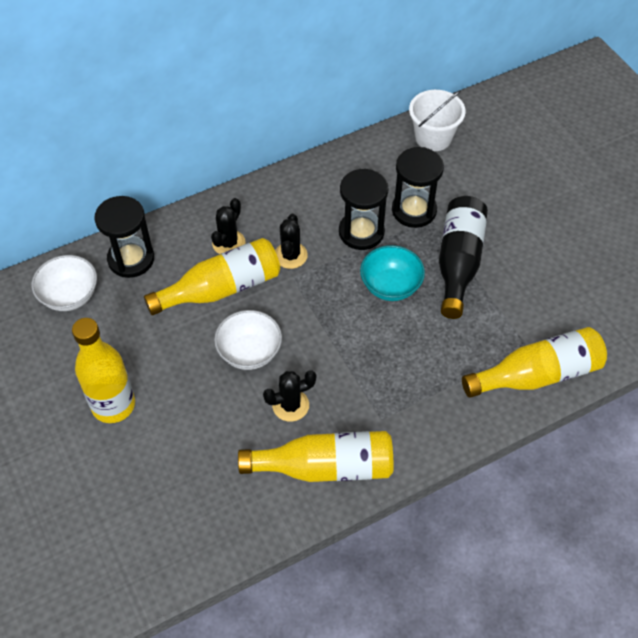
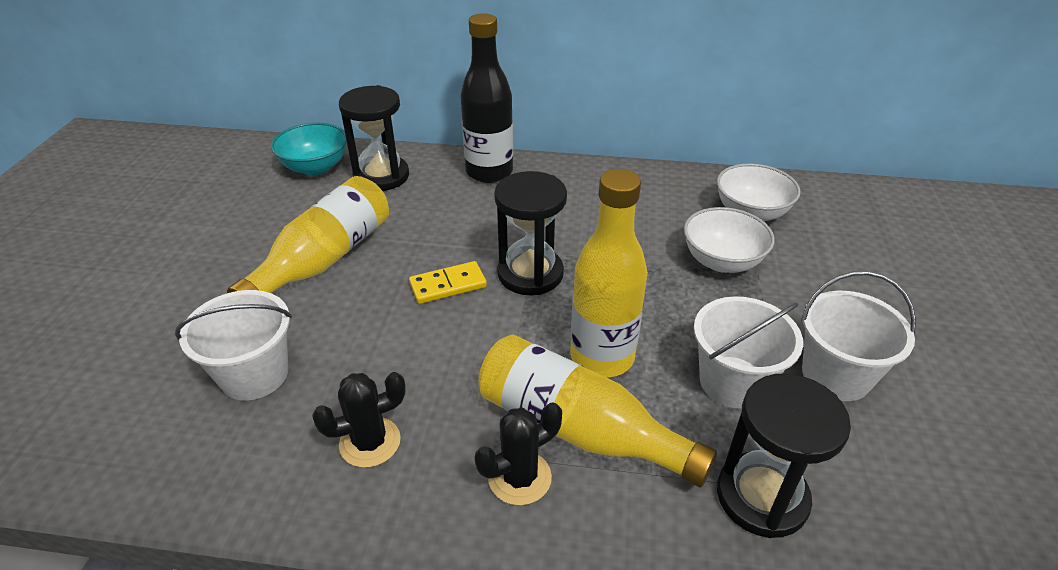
black cactus: [211,198,246,254] [263,371,316,422] [275,214,308,269] = 3 -> [312,372,406,468] [475,403,562,506] = 2
white bucket: [409,90,466,151] = 1 -> [175,290,292,401] [694,296,803,409] [801,271,916,401] = 3
yellow bottle: [72,318,135,423] [144,238,280,315] [238,431,394,482] [462,327,607,398] = 4 -> [227,176,389,293] [478,334,717,487] [570,169,648,377] = 3
yellow domino: none = 0 -> [409,261,487,304] = 1

